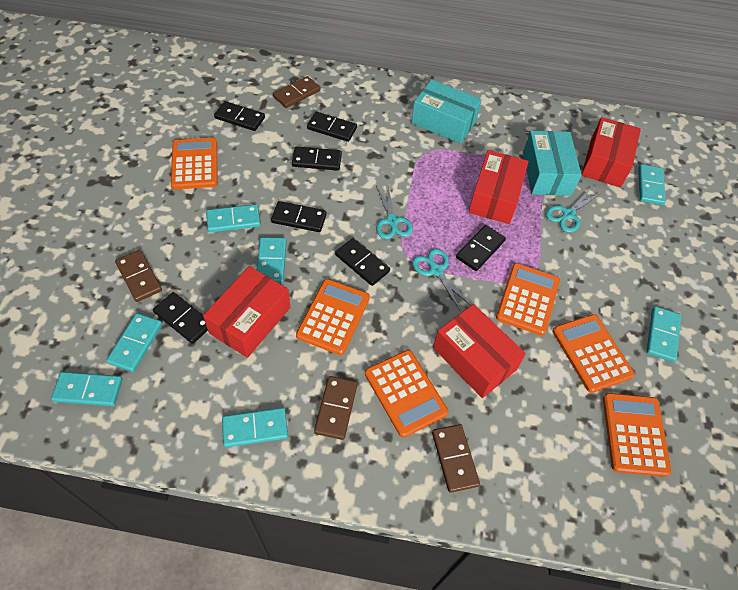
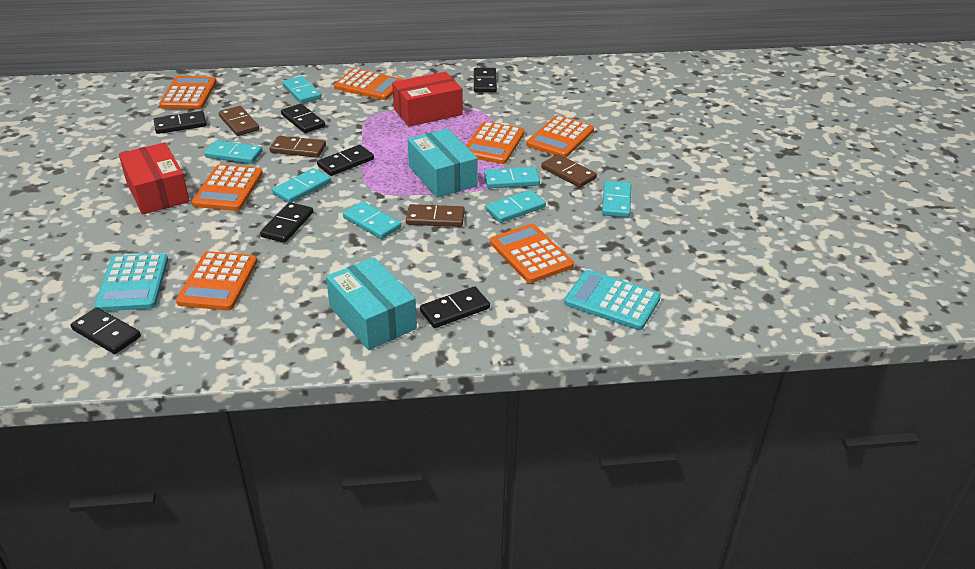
orange calculator: [171,138,218,190] [296,279,370,355] [365,350,449,438] [496,263,560,336] [552,314,635,393] [603,393,671,477] = 6 -> [159,76,217,109] [176,251,257,311] [191,164,263,211] [334,68,403,100] [466,121,524,164] [490,224,574,283] [526,115,594,158] = 7
red box: [203,266,290,358] [433,304,526,398] [468,150,529,224] [581,117,641,188] = 4 -> [119,142,190,215] [392,72,463,127] = 2
turquoise calculator: none = 0 -> [94,253,168,311] [564,270,661,330] = 2
turquoise scissors: [376,185,413,239] [412,249,471,310] [546,187,601,232] = 3 -> none = 0

